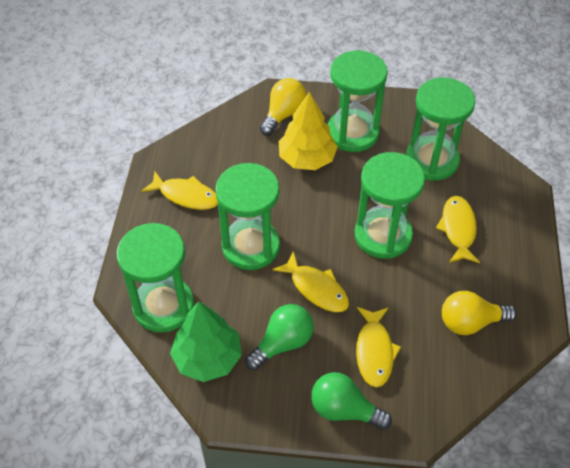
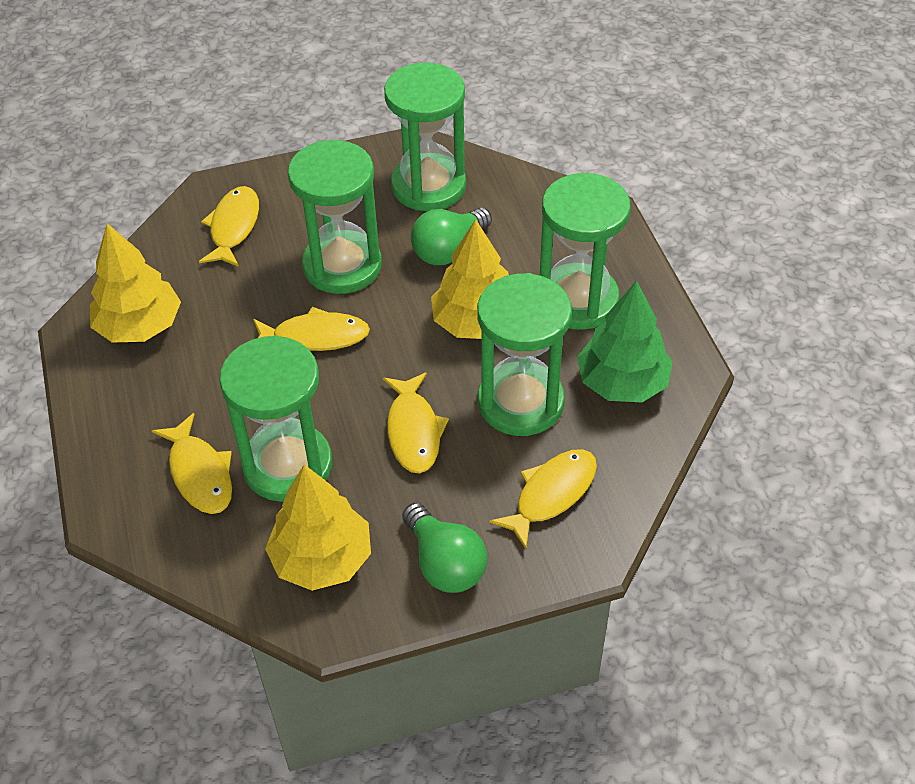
yellow fish: [141,172,218,210] [273,251,349,312] [356,307,401,388] [436,196,480,263] = 4 -> [152,413,232,514] [199,186,259,267] [253,307,370,351] [383,372,449,473] [489,449,597,549] = 5
yellow light bulb: [260,78,306,135] [442,291,517,335] = 2 -> none = 0
yellow tree: [279,92,338,170] = 1 -> [90,224,181,343] [265,464,371,591] [431,219,509,339] = 3

